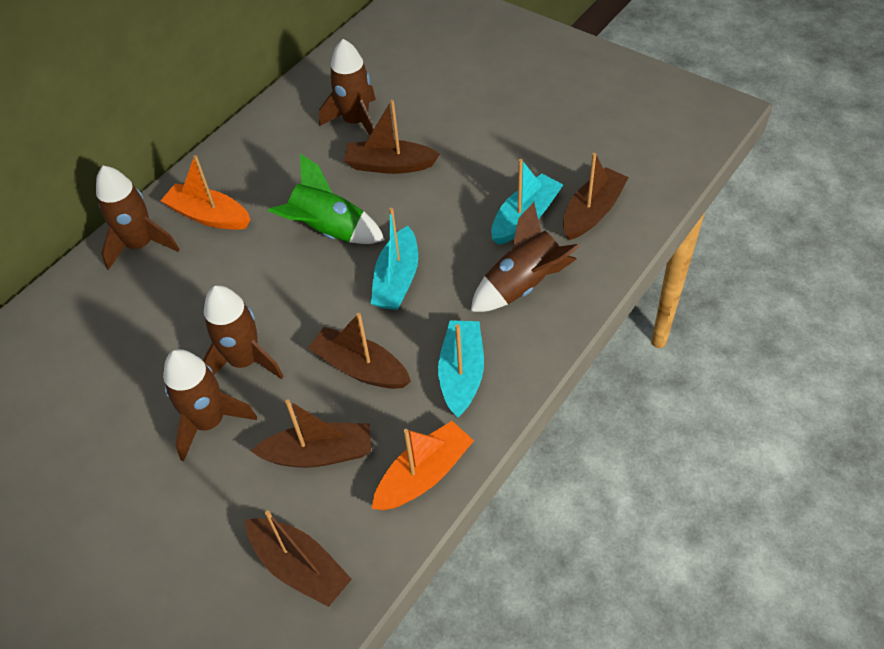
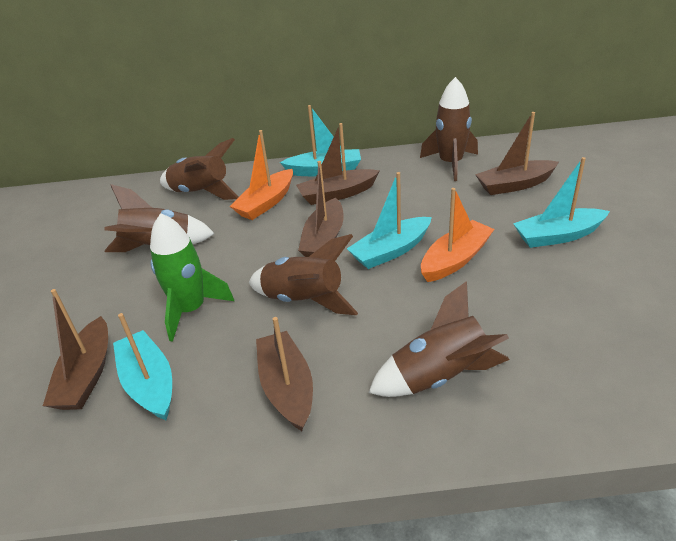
turquoise boat: [371,208,418,310] [438,320,484,418] [491,159,563,245] = 3 -> [113,313,172,420] [280,105,361,176] [347,172,432,269] [513,157,610,248] = 4

